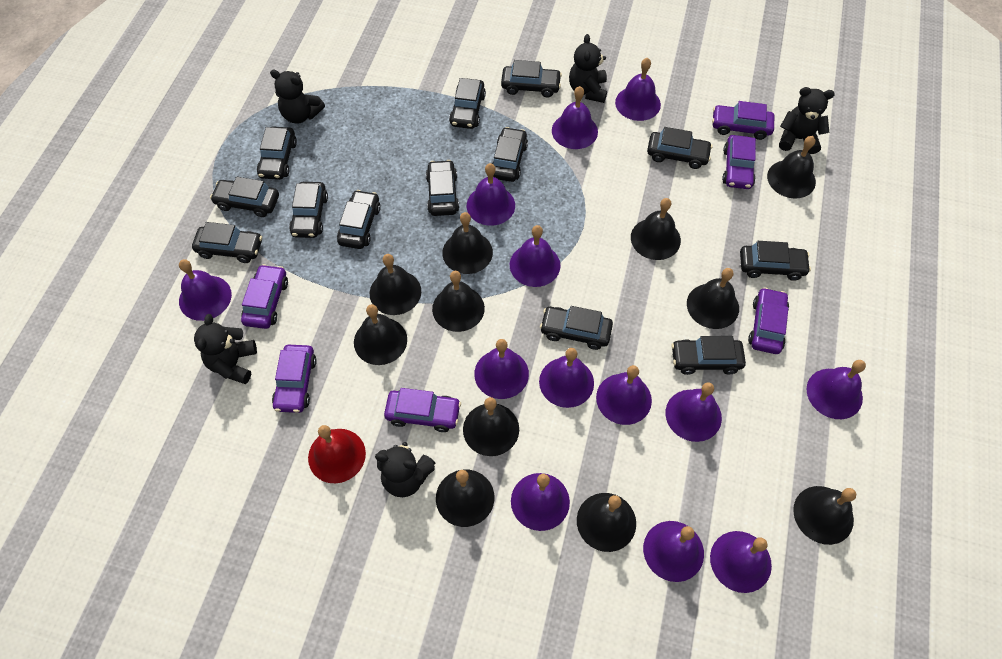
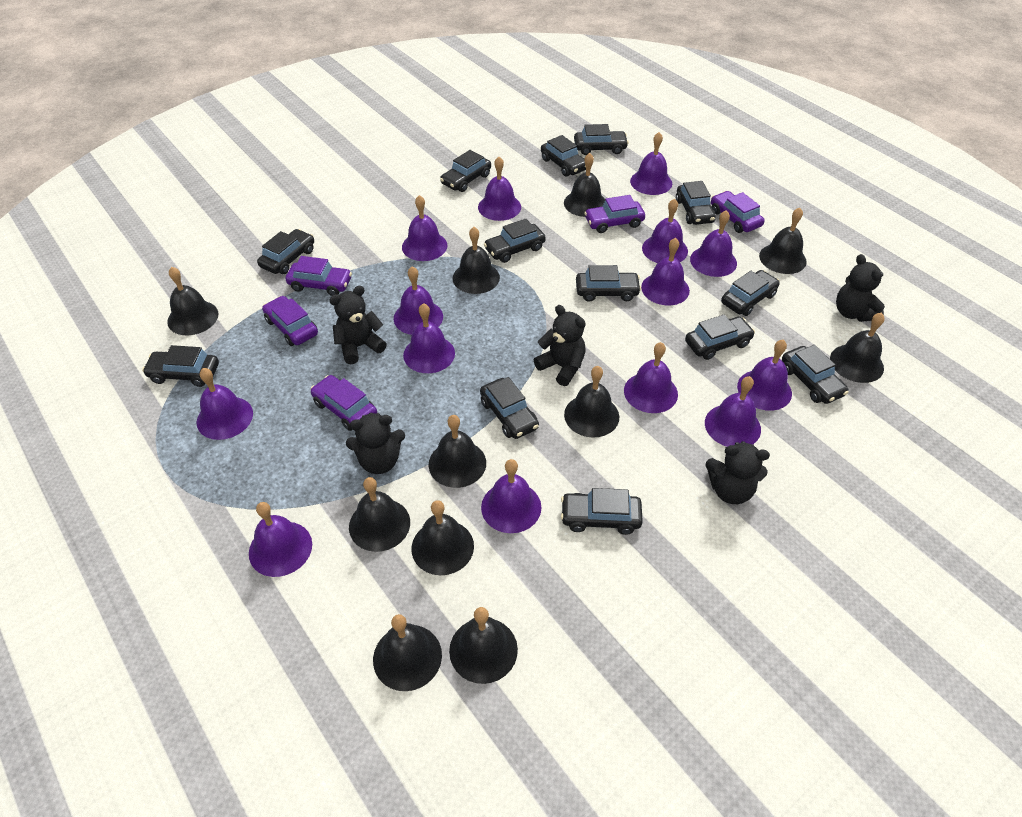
purple bell: [179,259,232,321] [467,163,515,226] [474,339,529,399] [510,225,560,287] [511,473,570,531] [539,348,594,408] [552,86,598,149] [596,365,652,425] [615,58,661,121] [643,521,704,582] [666,382,722,442] [710,531,772,593] [806,360,866,419] = 13 -> [196,368,253,440] [249,502,312,577] [394,266,443,335] [402,195,448,261] [403,303,455,373] [478,157,521,221] [481,459,542,533] [624,342,678,413] [630,132,672,195] [641,238,690,305] [642,198,688,263] [690,210,737,277] [705,376,761,447] [737,340,792,411] = 14
purple car: [241,264,288,329] [272,345,317,413] [384,388,461,432] [712,101,774,140] [722,135,756,189] [748,287,789,354] = 6 -> [262,296,318,346] [286,256,352,296] [310,375,377,431] [584,195,645,233] [711,191,765,233] = 5
red bell: [308,425,366,483] = 1 -> none = 0

